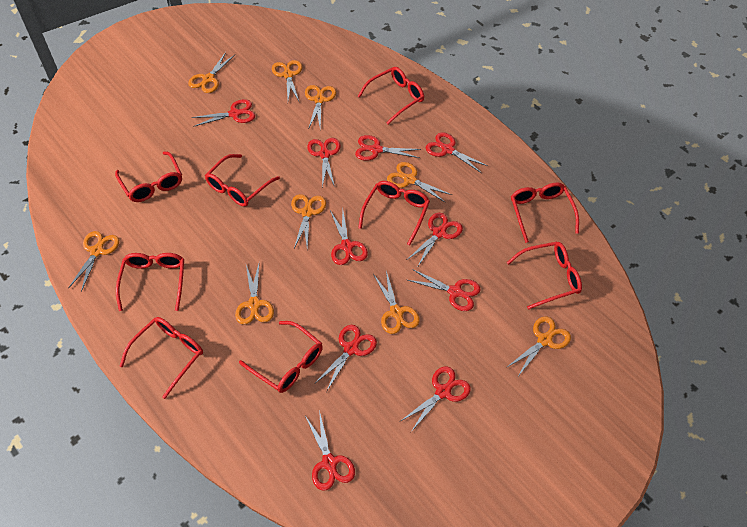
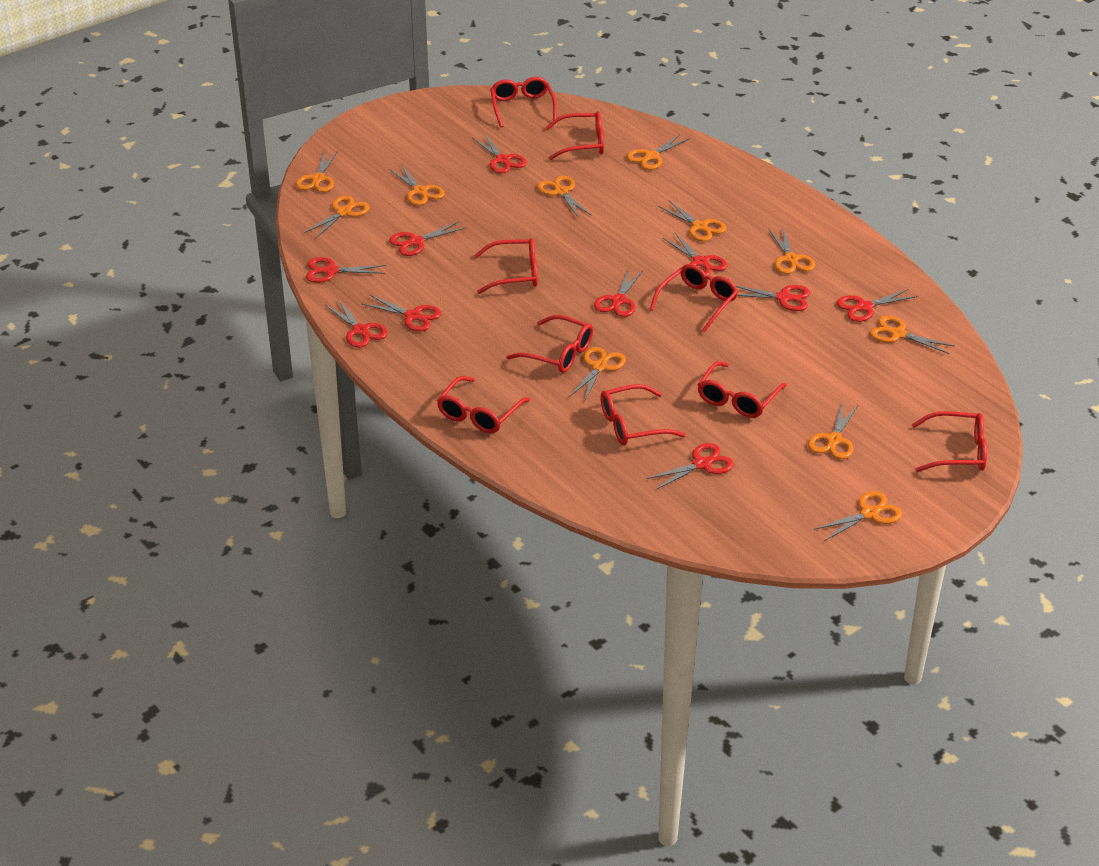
orange scissors: [68,231,119,292] [188,52,235,93] [235,264,274,325] [272,60,302,101] [291,194,326,248] [305,85,336,129] [373,271,420,334] [387,162,452,203] [506,317,571,378] = 9 -> [296,151,338,192] [304,196,369,239] [389,164,445,205] [537,176,592,218] [569,347,626,402] [627,134,690,170] [658,200,726,241] [769,228,815,274] [808,401,858,459] [814,491,902,541] [870,316,954,354] = 11

